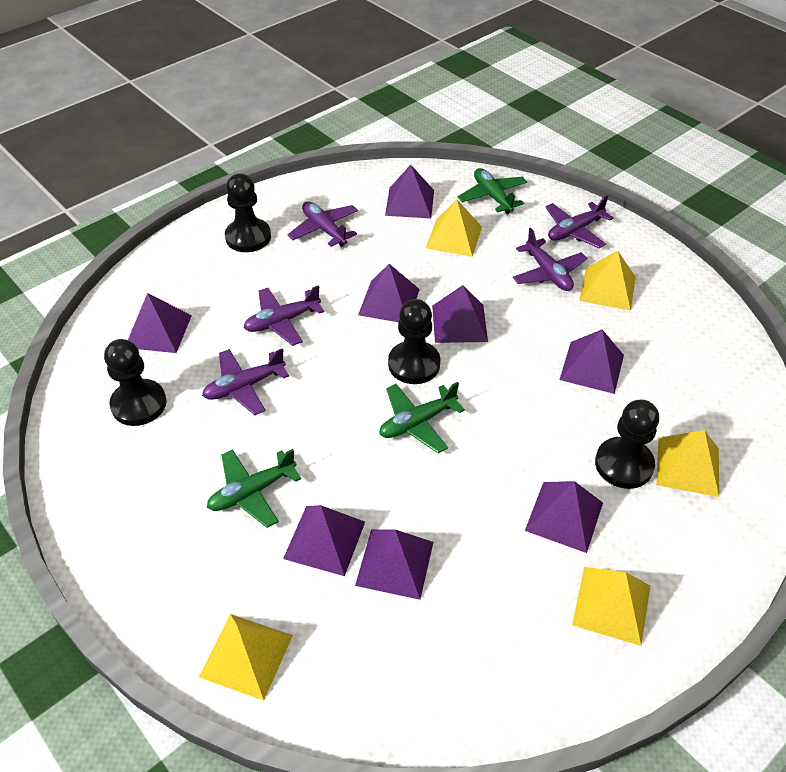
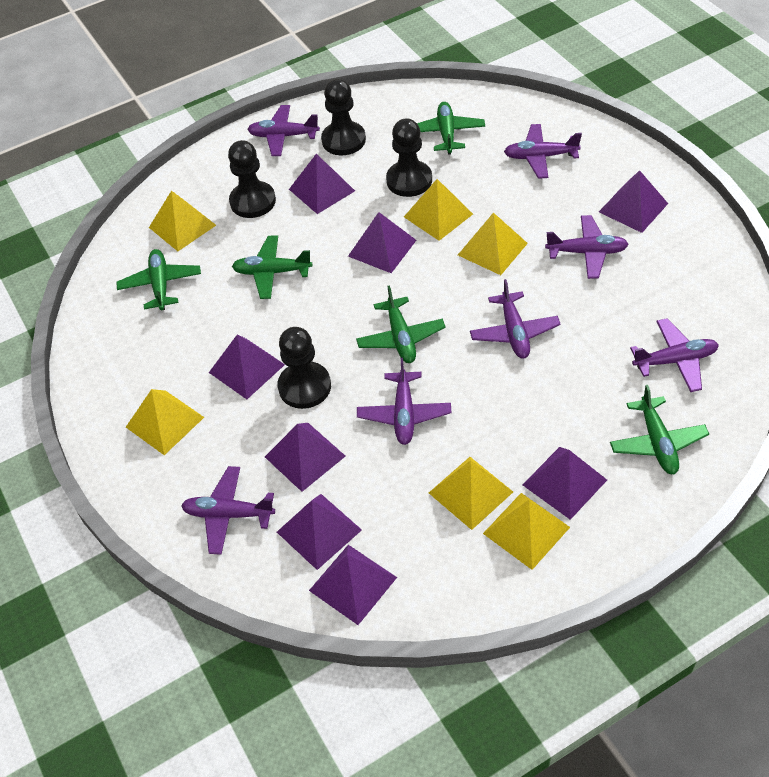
green plane: [207,449,301,528] [379,382,465,453] [457,168,527,214] = 3 -> [116,249,201,310] [232,235,312,299] [356,285,446,363] [417,102,485,155] [610,385,709,474] = 5
purple plane: [202,348,289,415] [243,285,324,346] [287,201,358,247] [513,228,587,291] [546,195,613,248] = 5 -> [181,466,275,555] [247,105,320,156] [357,358,451,445] [470,279,561,359] [504,124,582,179] [545,215,629,279] [630,318,719,392] = 7
yellow pyramid: [199,614,293,701] [426,199,482,257] [572,567,651,646] [579,250,636,311] [656,430,719,497] = 5 -> [126,389,204,455] [149,190,216,251] [404,179,473,241] [429,457,513,530] [458,213,528,275] [483,493,570,570] = 6

